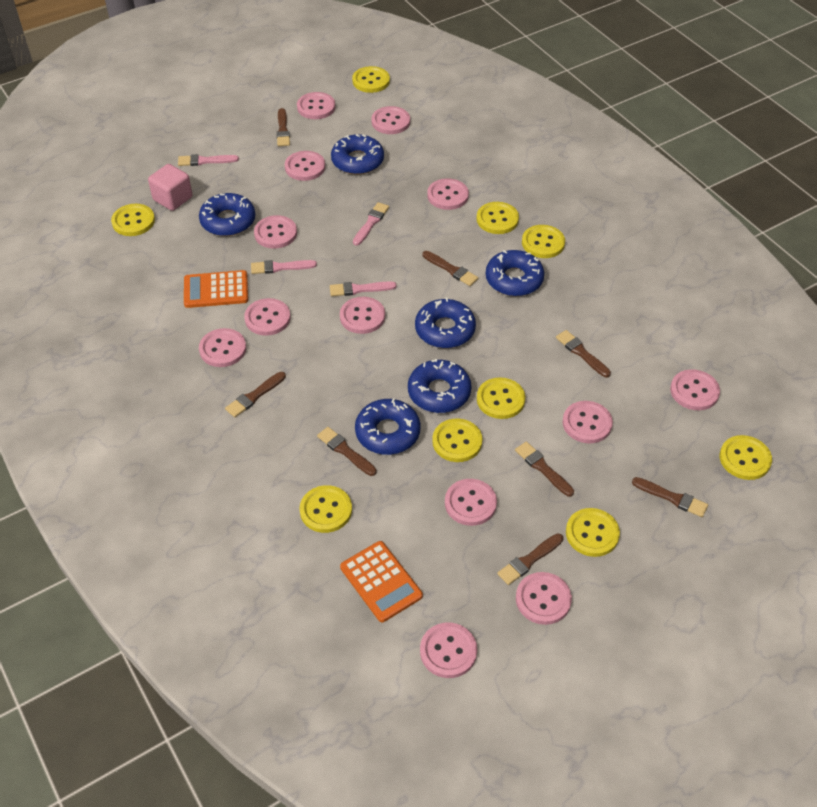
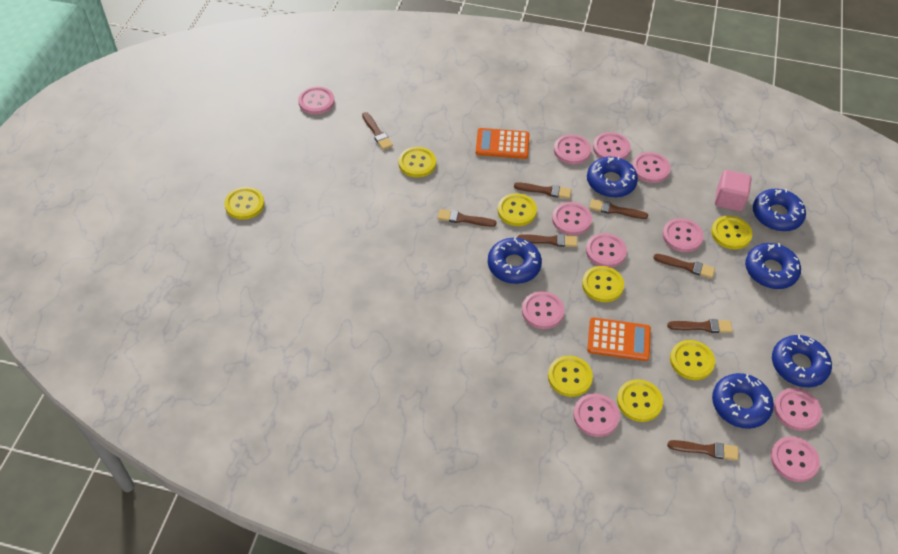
pink brush: [178,154,239,166] [251,260,317,274] [330,281,396,296] [353,202,389,246] = 4 -> none = 0
pink button: [199,328,246,367] [244,298,291,336] [254,215,297,249] [285,151,325,181] [297,92,335,119] [340,297,385,334] [371,106,410,134] [420,622,477,678] [427,178,469,210] [445,479,497,526] [516,572,572,625] [563,401,613,443] [670,369,720,410] = 13 -> [298,86,334,115] [522,291,564,329] [552,202,592,235] [554,134,591,164] [573,394,620,437] [586,233,627,268] [593,132,631,159] [632,152,671,183] [663,218,704,252] [770,436,820,482] [774,388,822,431] = 11
yellow button: [111,204,155,236] [300,485,352,533] [352,66,390,93] [432,418,483,462] [477,202,519,234] [477,377,525,419] [522,225,565,258] [566,508,620,557] [720,435,772,480] = 9 -> [224,187,265,220] [398,147,436,177] [498,193,537,226] [548,356,593,397] [582,266,624,302] [617,379,663,422] [670,340,715,380] [711,216,753,250] = 8

